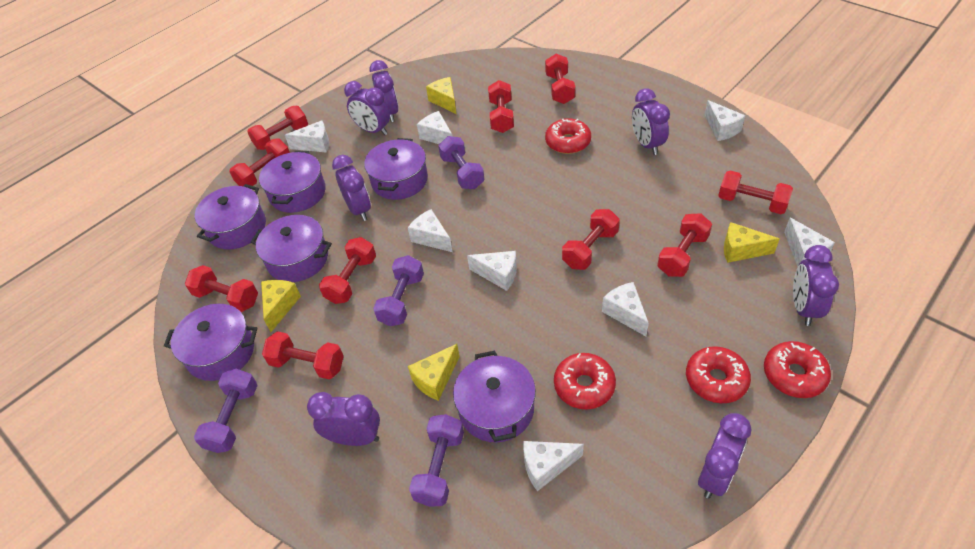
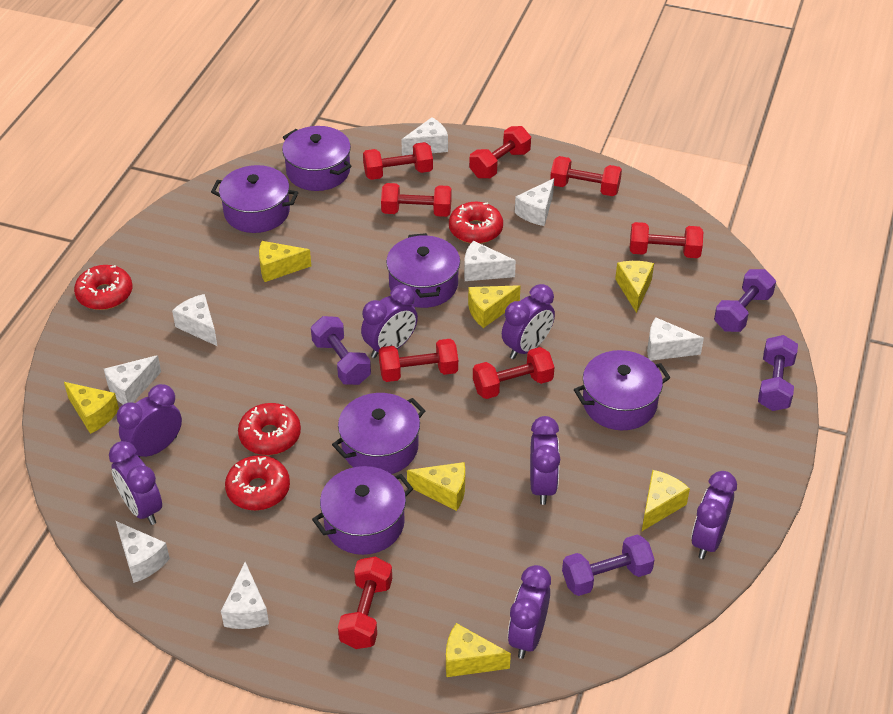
red dumbbell: [185,265,258,312] [229,138,290,186] [247,106,308,150] [262,331,344,380] [319,237,376,304] [488,80,514,133] [545,54,575,104] [562,209,620,270] [657,213,712,277] [718,171,793,214] = 10 -> [338,557,392,649] [363,142,433,180] [379,339,458,382] [381,183,452,217] [469,126,531,178] [473,347,554,399] [550,156,622,196] [630,222,703,258] = 8
yellow cheese: [261,280,301,332] [408,344,460,401] [426,77,456,114] [724,222,780,263] = 4 -> [64,382,119,434] [259,241,311,282] [407,462,465,511] [446,623,511,677] [468,285,521,328] [615,261,654,313] [642,470,690,531] = 7

